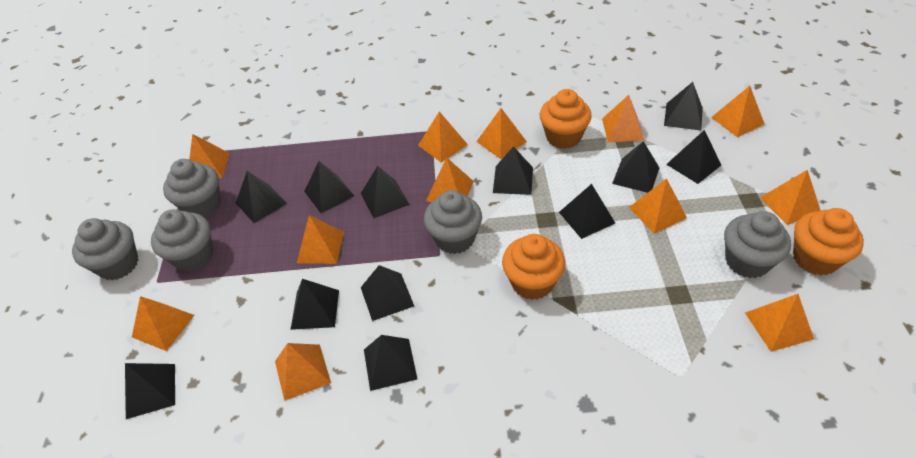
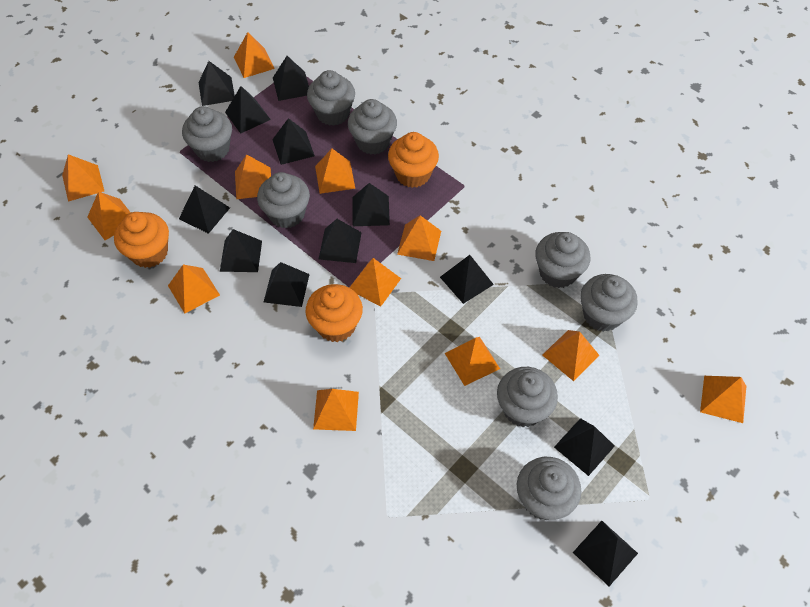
grey cupcake: [72,218,138,280] [151,209,213,272] [163,159,220,218] [424,190,482,254] [724,211,791,278] = 5 -> [182,106,232,162] [257,172,310,228] [307,70,355,126] [348,99,397,155] [497,367,558,427] [517,457,581,520] [535,232,590,288] [580,274,638,332] = 8

